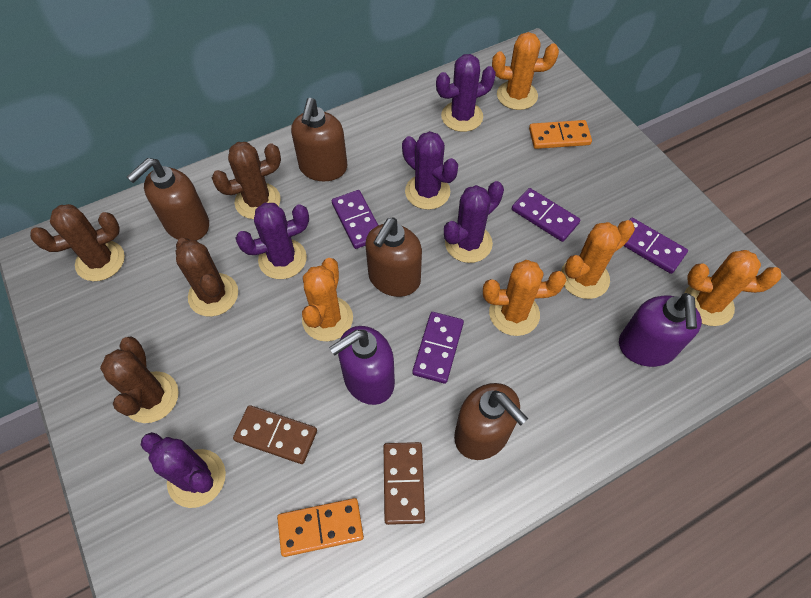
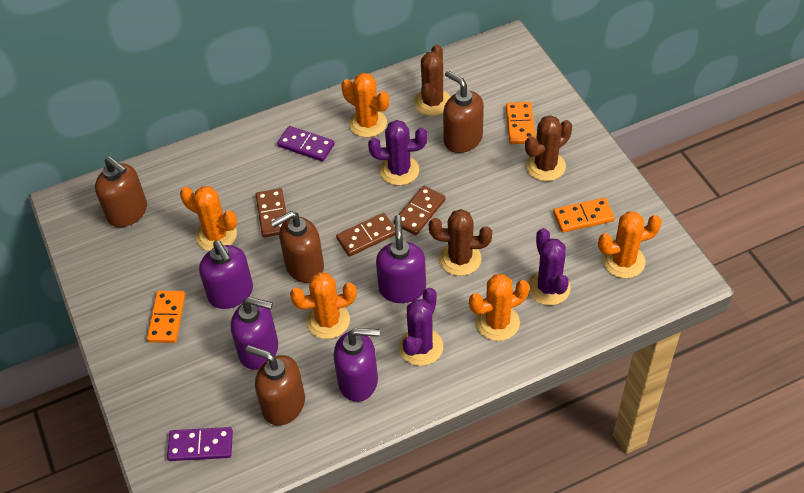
brown cactus: [30,204,125,281] [100,337,179,423] [176,238,238,317] [212,142,281,219] = 4 -> [414,44,450,116] [429,209,492,276] [525,115,572,181] = 3
brown domino: [233,405,317,464] [384,442,425,525] = 2 -> [256,188,286,237] [336,213,395,257] [394,186,446,235] = 3
orange domino: [277,498,364,557] [529,120,592,149] = 2 -> [147,291,186,343] [506,102,536,144] [553,198,615,233] = 3
purple cactus: [141,432,226,508] [235,203,309,279] [402,131,458,210] [436,54,496,132] [444,181,504,263] = 5 -> [368,120,427,186] [399,288,443,366] [528,228,571,305] = 3
purple domino: [332,190,378,249] [412,312,464,384] [512,188,580,242] [624,218,688,274] = 4 -> [167,427,233,461] [277,126,335,161] = 2
purple soap dispenser: [329,326,395,405] [619,293,702,367] = 2 -> [199,240,253,309] [231,297,278,370] [334,328,380,402] [376,215,426,303] = 4

